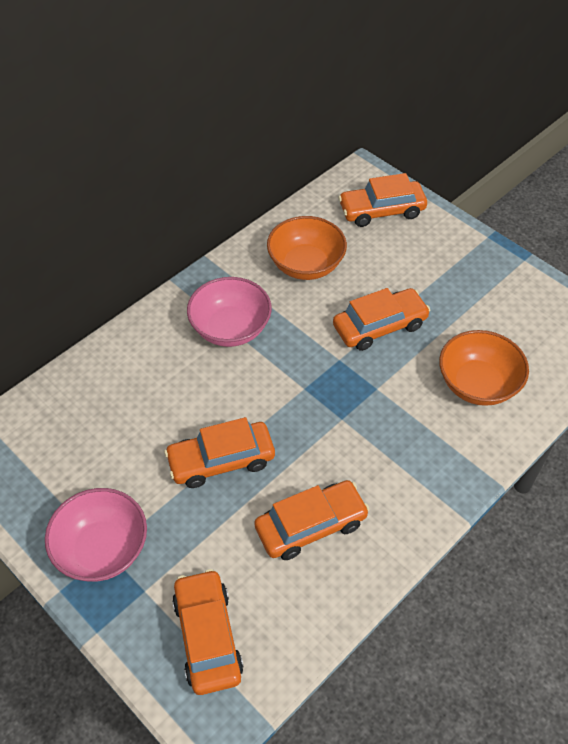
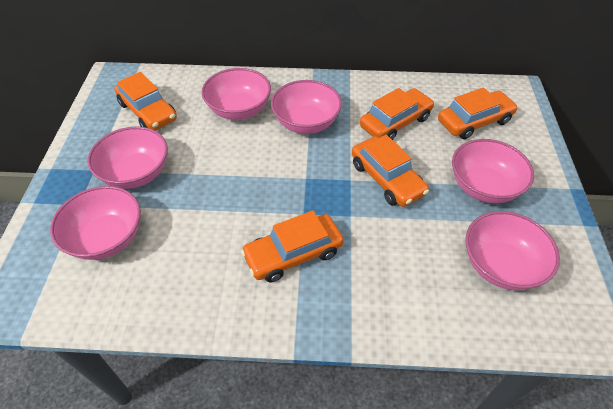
orange bowl: [267,216,347,280] [439,330,529,406] = 2 -> none = 0
pink bowl: [45,488,147,582] [187,277,272,347] = 2 -> [50,186,141,260] [88,127,168,189] [202,68,271,120] [271,80,342,134] [452,139,534,203] [466,211,560,290] = 6

